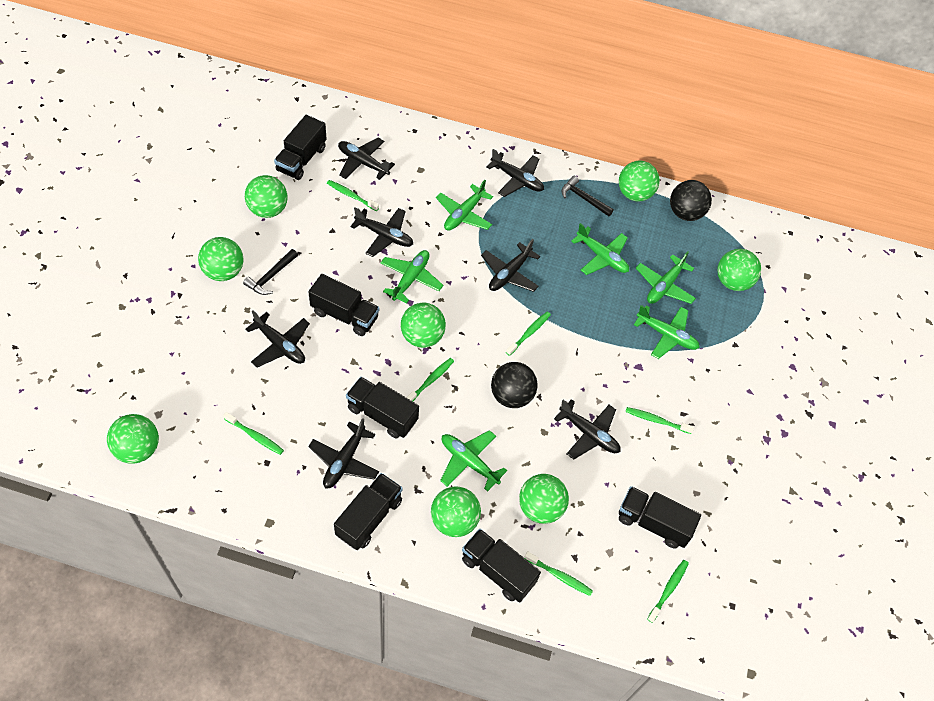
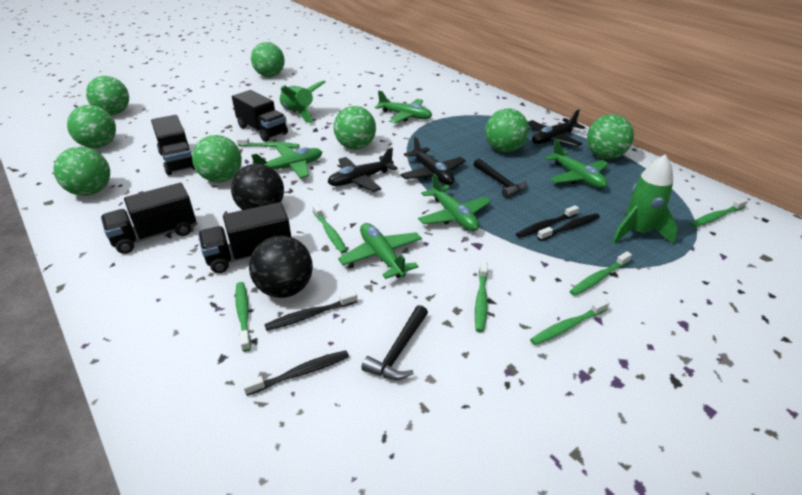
black plane: [245,310,310,368] [308,418,379,488] [338,138,395,180] [350,207,413,257] [481,239,540,292] [487,149,544,197] [554,399,621,460] = 7 -> [328,148,398,192] [400,136,466,185] [528,109,585,147] = 3
black toothbrush: none = 0 -> [242,350,349,396] [264,291,357,331] [516,205,579,238] [537,213,600,241] = 4
black truck: [274,115,327,180] [308,274,379,336] [334,473,403,550] [346,377,419,439] [462,529,541,602] [619,486,701,548] = 6 -> [101,183,196,254] [151,115,195,175] [198,202,291,273] [232,90,288,142] = 4
green plane: [381,250,443,303] [436,180,493,231] [440,430,507,491] [571,223,629,275] [634,305,700,359] [636,251,696,304] = 6 -> [251,145,322,178] [338,223,422,279] [375,91,432,123] [418,173,491,231] [545,140,609,188] = 5
green rocket: none = 0 -> [280,80,326,123] [612,154,678,244] = 2

